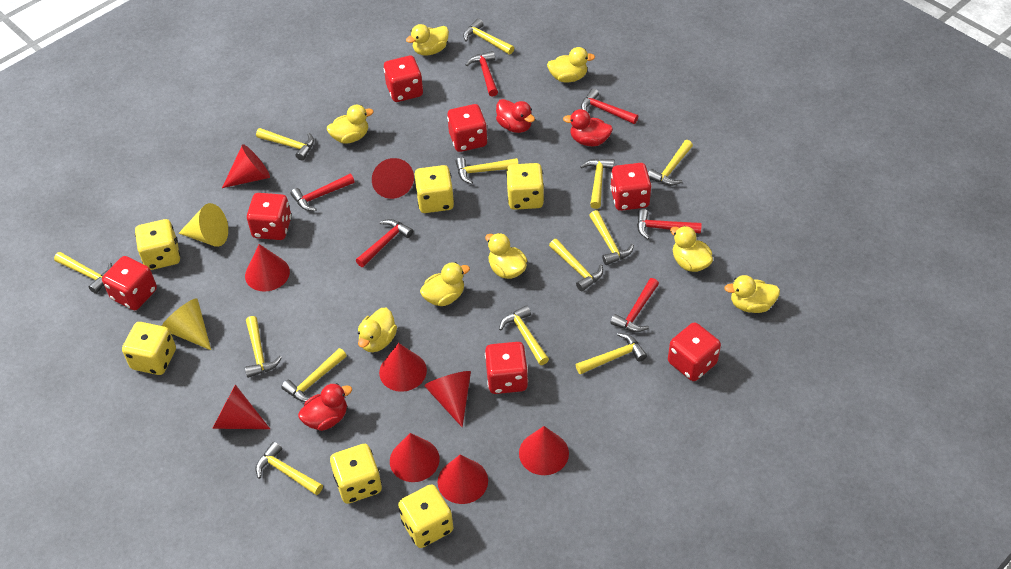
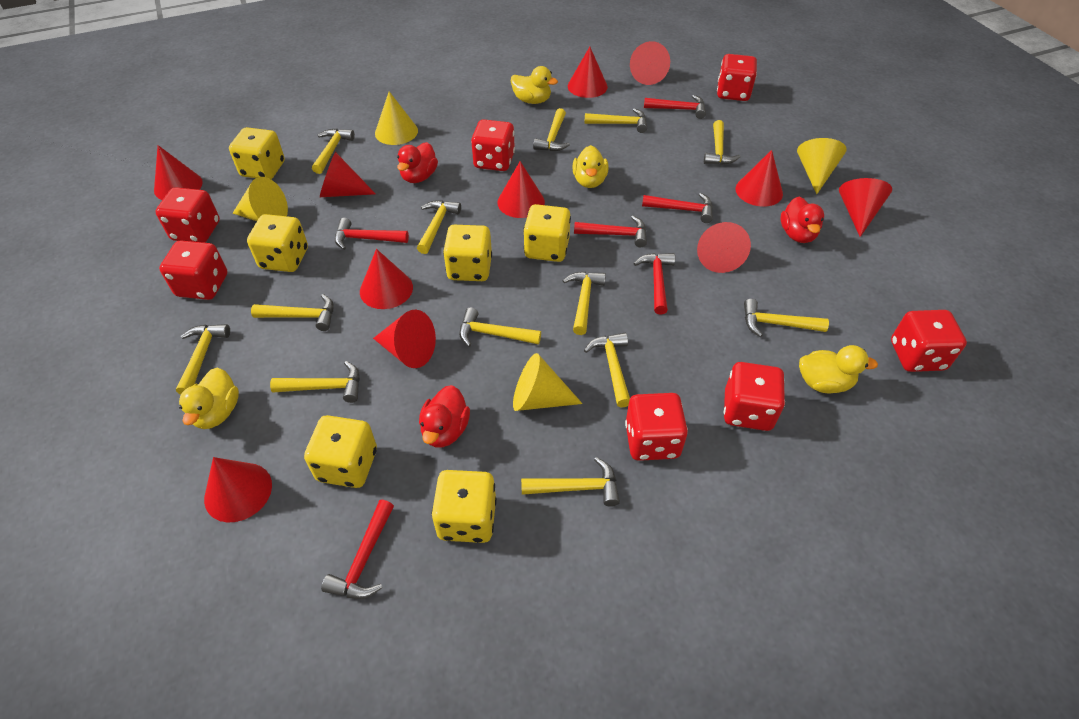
red cone: [212,384,270,429] [222,144,270,188] [245,244,290,292] [372,158,414,199] [379,343,427,392] [390,433,440,482] [424,371,471,427] [438,455,488,504] [519,426,569,475] = 9 -> [154,145,203,200] [204,457,272,523] [320,152,376,197] [360,249,413,309] [373,310,436,368] [498,161,545,218] [568,47,608,98] [630,41,670,85] [697,222,751,273] [736,150,783,207] [839,178,892,237] = 11
yellow cone: [162,298,211,350] [179,203,228,247] = 2 -> [233,177,288,221] [375,92,418,145] [513,353,583,411] [797,138,847,194] = 4
yellow duck: [327,105,374,144] [358,308,397,352] [406,24,449,56] [420,262,470,306] [485,233,527,279] [547,47,595,82] [670,226,713,272] [724,275,780,313] = 8 -> [179,368,239,429] [511,66,558,104] [572,145,608,188] [799,345,878,393] = 4

